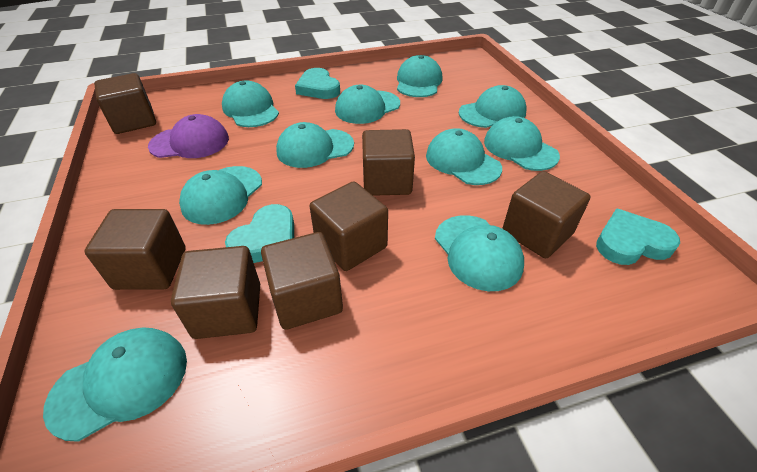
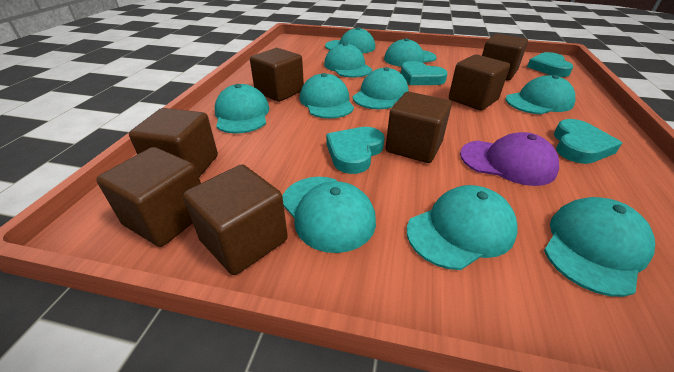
turquoise heart: [225,204,294,263] [295,68,340,99] [596,209,680,265] = 3 -> [326,127,385,174] [401,61,448,85] [527,52,573,77] [554,119,622,164] = 4

